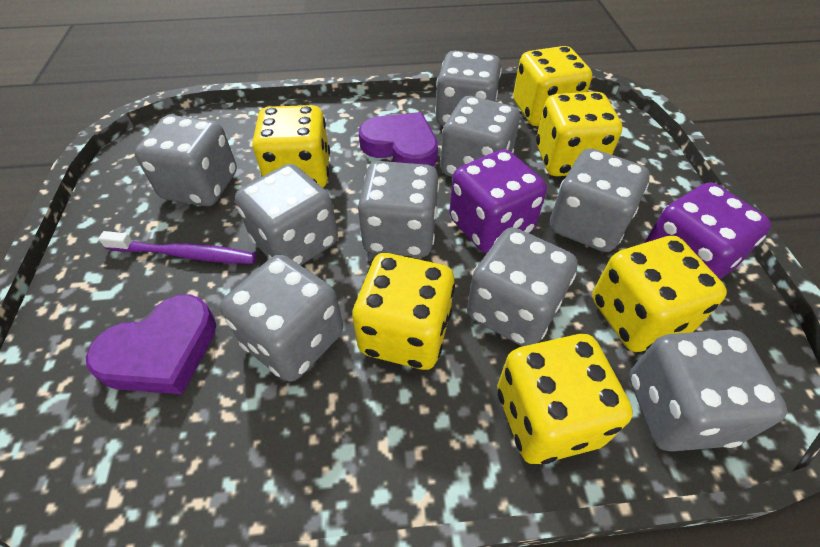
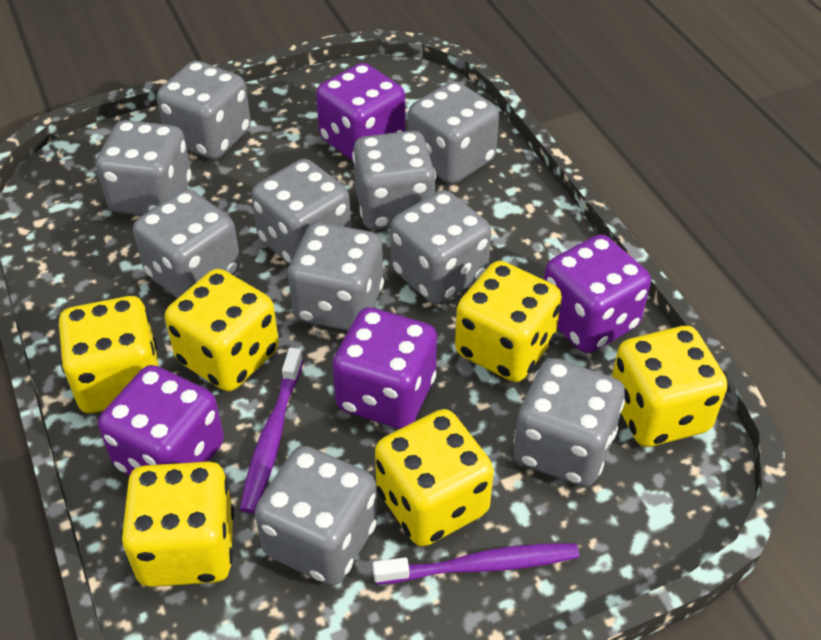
grey dice: [135,115,237,206] [220,255,343,382] [235,164,338,265] [358,161,440,257] [435,51,502,126] [441,96,520,177] [467,227,578,346] [550,148,650,252] [630,330,787,451] = 9 -> [96,120,191,216] [133,189,241,299] [157,61,251,160] [251,159,351,265] [254,446,377,585] [288,222,384,331] [352,131,436,230] [390,190,491,305] [408,81,499,184] [513,358,625,487] = 10
purple dice: [449,149,547,253] [644,182,771,279] = 2 -> [98,365,224,476] [316,63,405,161] [332,307,437,429] [544,234,651,353] = 4
purple heart: [86,295,216,395] [359,112,438,166] = 2 -> none = 0
purple toothbrush: [98,231,257,264] = 1 -> [240,348,303,513] [373,543,579,585] = 2

